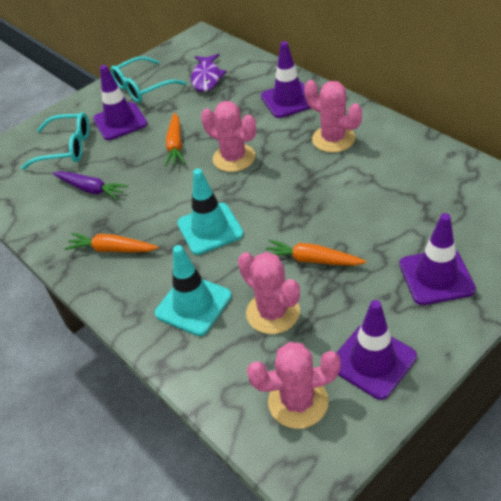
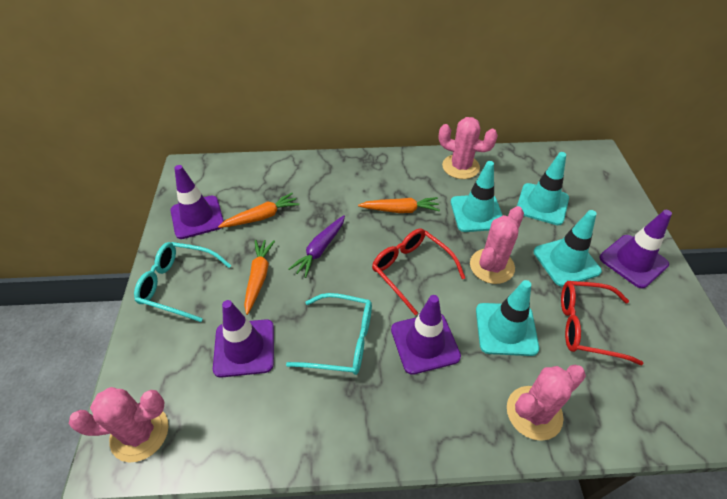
purple fish: [191,54,227,92] = 1 -> none = 0
red glasses: none = 0 -> [372,228,465,315] [561,281,644,365] = 2
turquoise traffic cone: [155,245,232,336] [177,169,244,255] = 2 -> [451,161,503,232] [476,280,539,356] [517,152,569,225] [533,210,602,287] = 4

